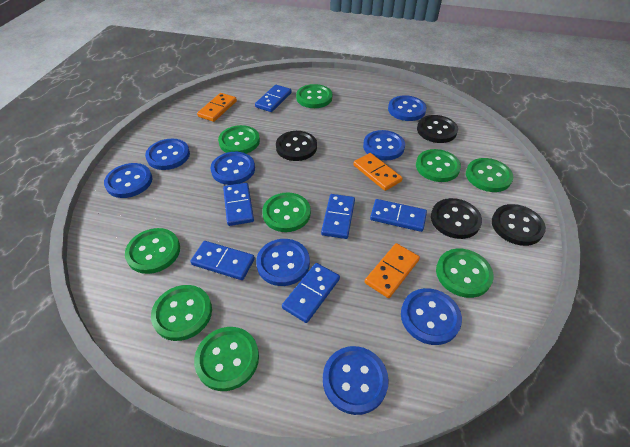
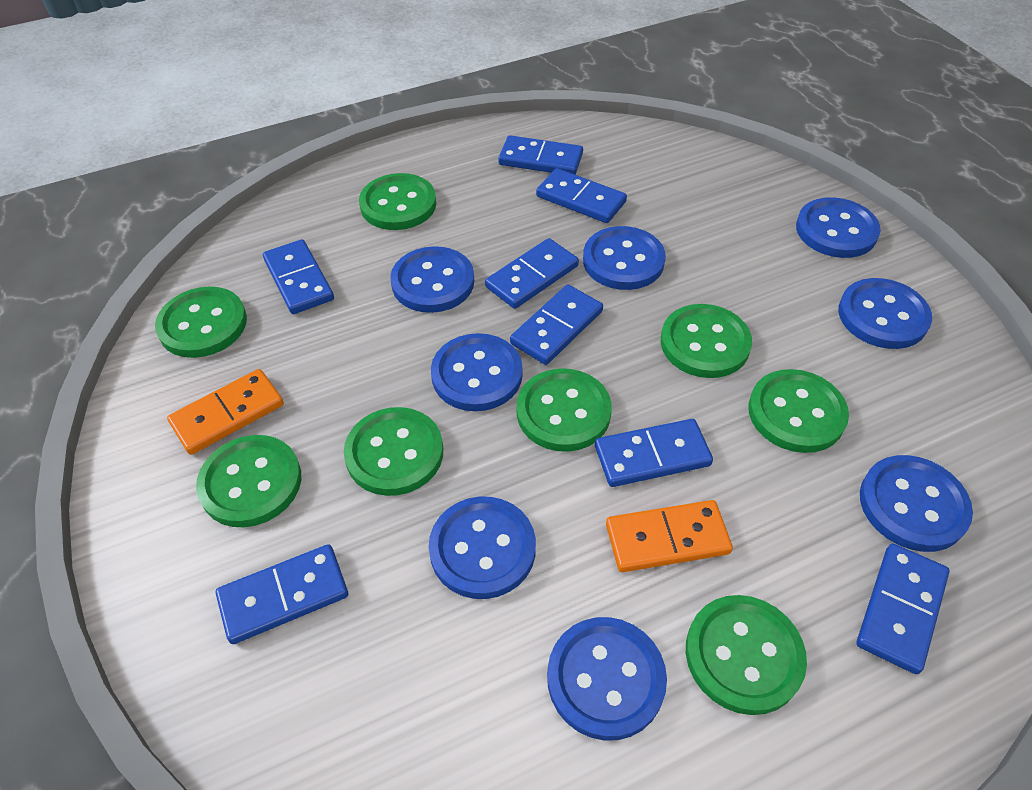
black button: [276,131,317,161] [417,115,458,143] [431,198,482,239] [492,204,546,246] = 4 -> none = 0
blue domino: [190,241,255,280] [223,183,254,226] [255,85,292,112] [282,263,340,323] [321,194,355,239] [370,199,427,232] = 6 -> [216,544,348,644] [263,239,334,314] [485,238,579,309] [498,135,583,175] [510,285,603,365] [536,168,627,223] [595,419,713,487] [857,544,950,674] = 8
green button: [125,228,180,274] [151,285,212,341] [194,327,259,391] [218,125,260,154] [262,192,311,232] [296,84,332,108] [416,149,461,182] [436,249,494,298] [466,158,513,192] = 9 -> [155,287,247,358] [196,435,301,527] [344,407,443,496] [359,173,436,230] [517,368,612,452] [661,304,752,378] [686,595,807,715] [748,369,849,453] = 8
orange domino: [197,93,237,122] [353,153,403,191] [365,243,420,298] = 3 -> [167,369,284,455] [606,500,733,572] = 2

